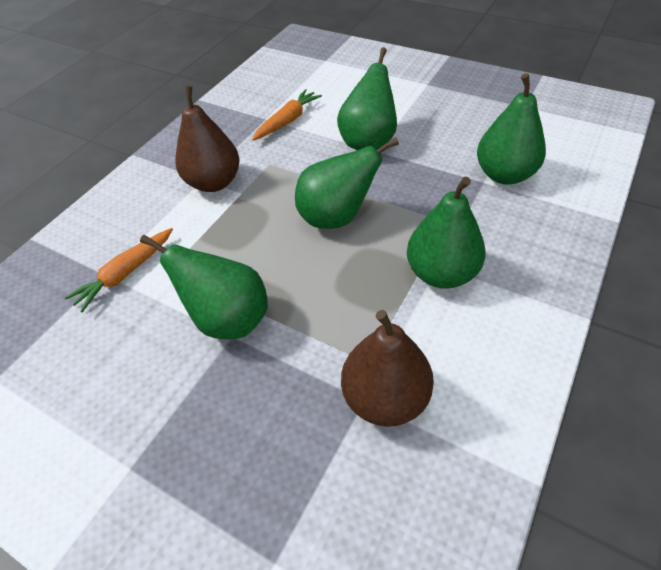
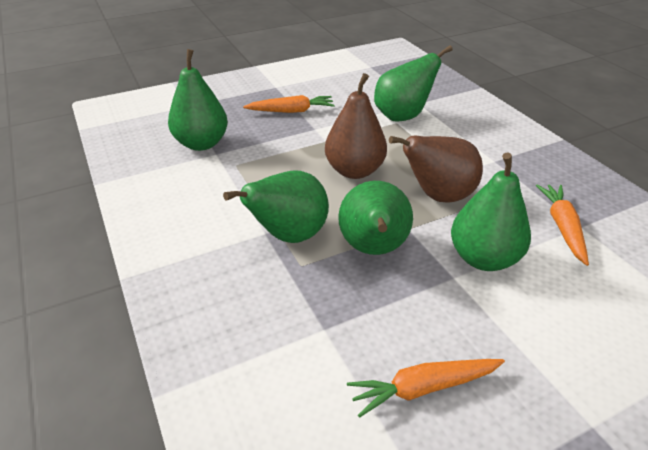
orange carrot: [65,228,173,313] [252,89,322,141] = 2 -> [243,95,335,113] [347,359,505,418] [536,184,589,266] = 3

